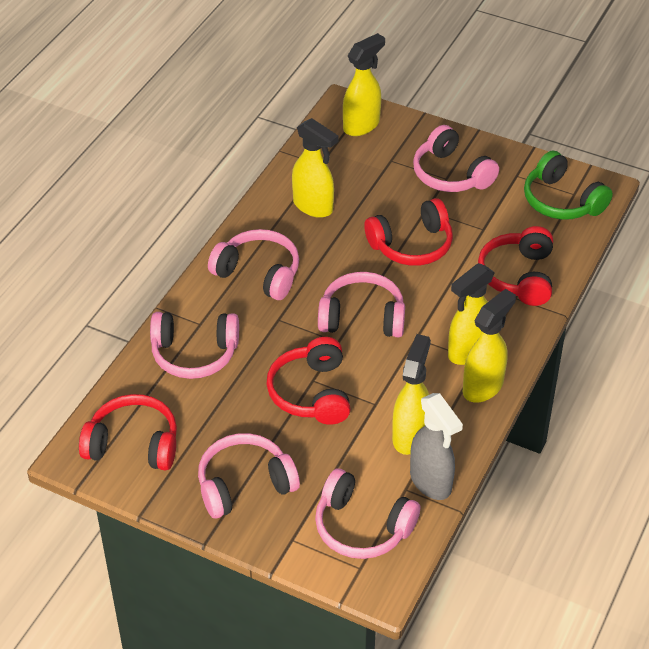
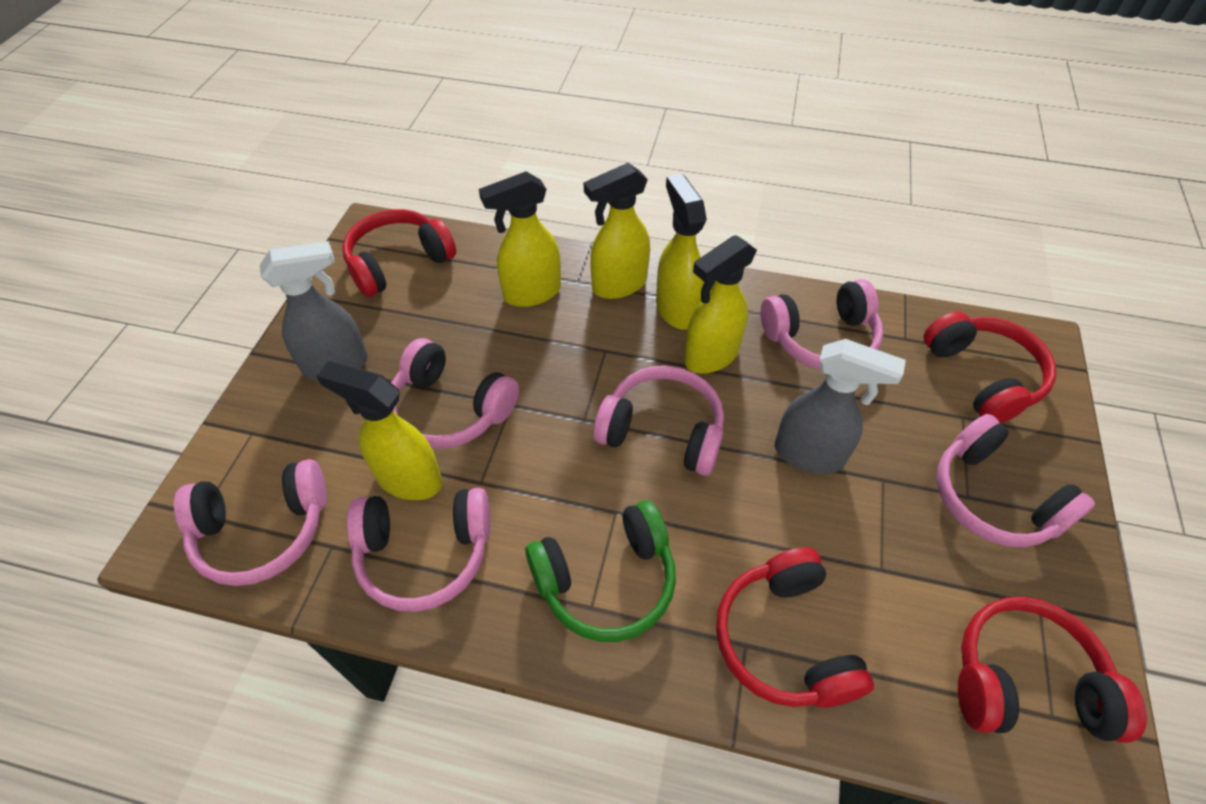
grey spray bottle: [410,393,463,500] = 1 -> [260,241,368,381] [775,339,906,474] = 2

